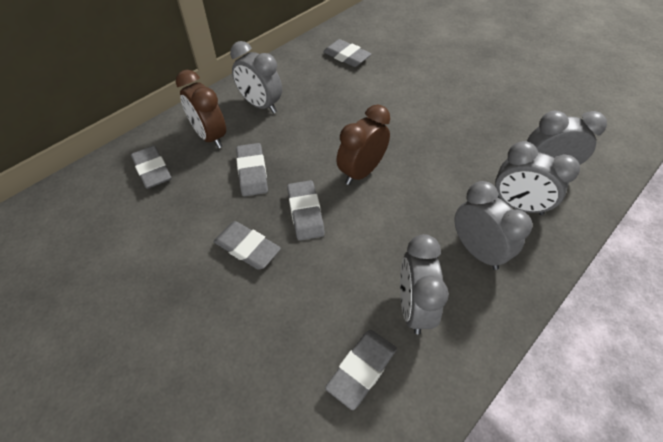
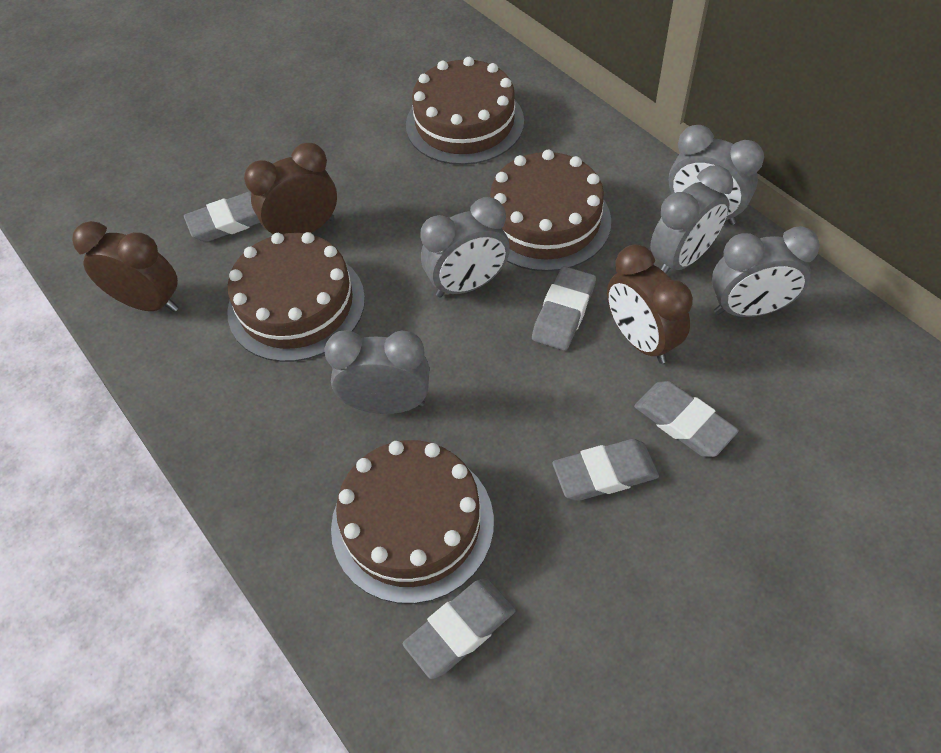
brown cake: none = 0 -> [227,232,365,362] [331,440,494,604] [406,57,524,165] [490,150,611,272] = 4
brown clock: [176,70,226,148] [336,105,390,185] = 2 -> [72,221,178,312] [244,143,337,234] [607,245,693,364] = 3
grey eraser: [131,145,172,189] [214,221,281,270] [236,143,268,196] [287,180,325,241] [323,39,371,67] [325,330,397,410] = 6 -> [184,192,260,242] [403,578,515,679] [532,266,596,351] [552,439,659,501] [634,381,739,457] = 5

